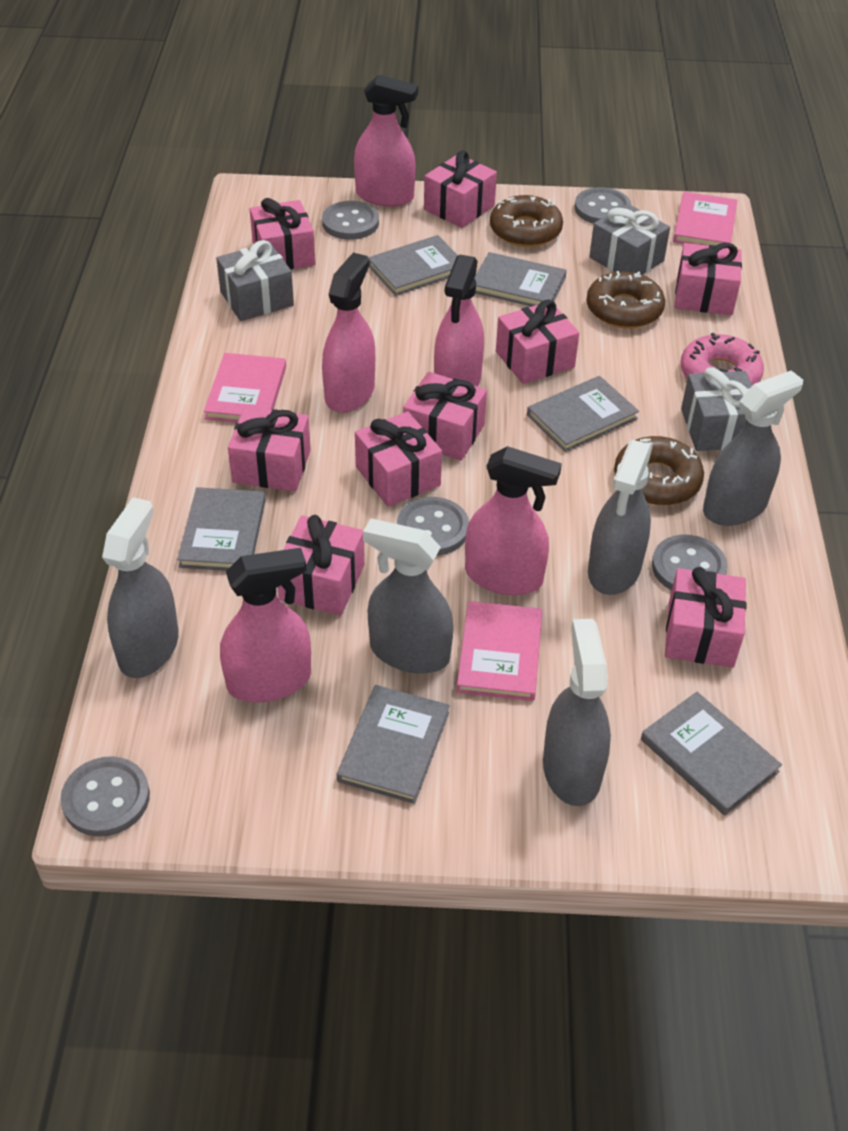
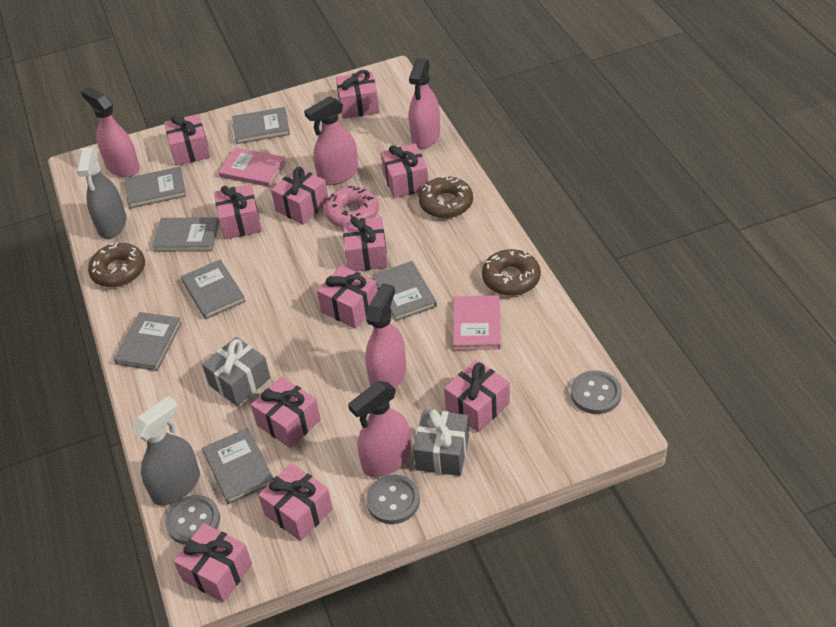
grey book: [177,487,266,571] [337,685,450,804] [368,235,458,296] [474,252,567,306] [527,376,639,452] [641,692,782,815] = 6 -> [114,312,182,371] [125,167,186,209] [152,217,219,252] [181,259,246,319] [202,428,274,504] [232,107,290,144] [372,261,437,321] = 7
grey button: [61,756,150,837] [322,201,379,240] [397,497,469,556] [574,187,631,224] [652,535,728,590] = 5 -> [165,495,220,545] [366,475,420,524] [571,370,622,414] = 3
grey gift: [216,240,294,321] [589,203,670,275] [681,367,752,451] = 3 -> [202,337,271,406] [413,409,469,476] = 2
grey spray bottle: [102,497,179,678] [363,519,454,674] [543,619,611,806] [588,440,652,595] [703,370,803,526] = 5 -> [77,148,126,239] [132,396,200,506] = 2
pink book: [204,353,286,423] [457,601,542,701] [673,192,738,246] = 3 -> [218,148,286,187] [453,295,501,350] = 2
pink gift: [228,407,311,491] [250,198,315,270] [278,515,365,616] [355,411,442,507] [403,372,487,461] [424,150,497,228] [496,299,579,384] [665,567,746,668] [675,243,742,315] = 9 -> [164,114,210,166] [174,523,252,603] [214,184,261,239] [251,377,321,448] [259,463,333,541] [271,167,328,225] [317,265,378,329] [336,70,379,119] [343,217,388,271] [381,143,429,198] [444,360,510,432] = 11

